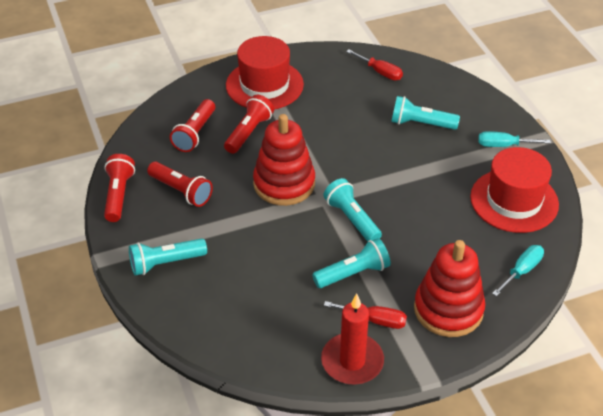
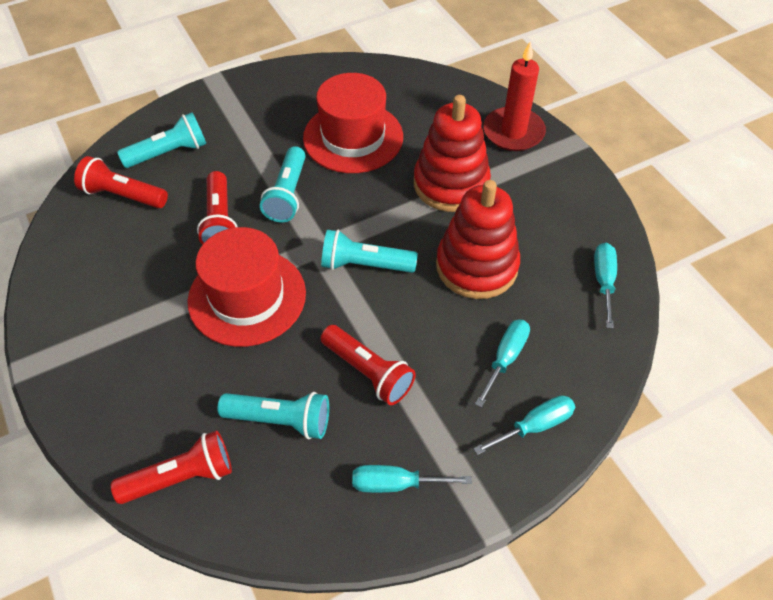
red screwdriver: [324,301,407,329] [346,49,403,80] = 2 -> none = 0
turquoise screwdriver: [478,131,551,147] [492,245,544,296] = 2 -> [352,465,472,493] [473,395,575,455] [475,319,530,408] [594,243,617,328] = 4

